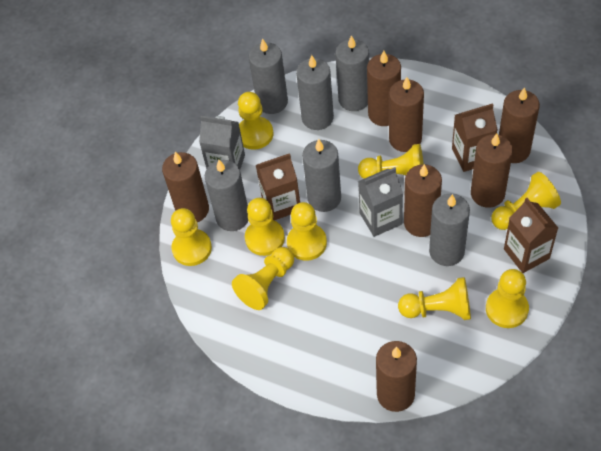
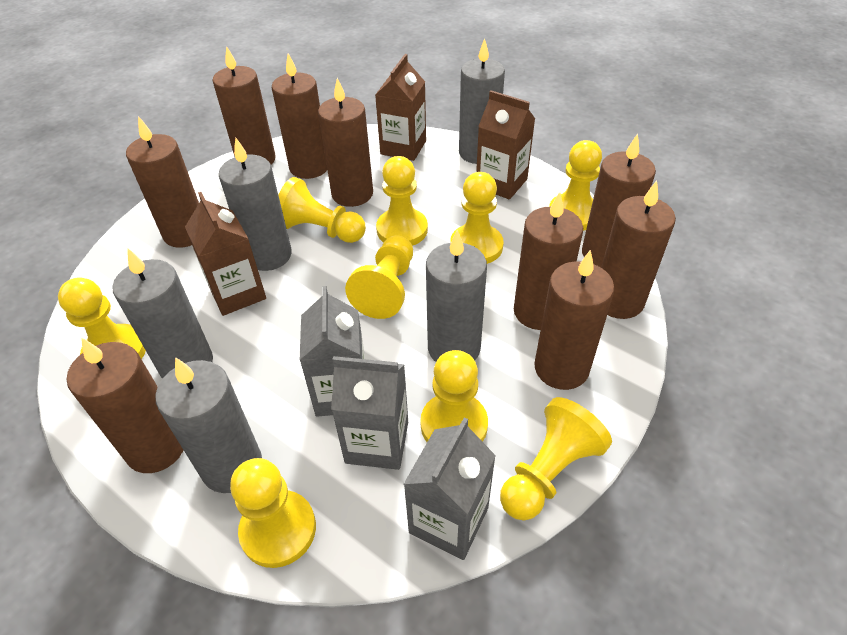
brown candle: [162,152,209,222] [367,51,401,126] [376,341,417,412] [389,77,424,152] [404,164,442,237] [471,133,513,208] [499,87,540,163] = 7 -> [67,337,183,473] [126,116,199,248] [213,46,276,164] [272,53,327,179] [318,78,373,207] [514,192,583,330] [534,250,614,390] [582,134,656,267] [601,180,676,319] = 9
grey candle: [205,160,248,231] [249,38,288,114] [296,55,334,130] [302,139,341,212] [335,35,369,111] [429,194,470,266] = 6 -> [112,248,213,379] [155,357,262,493] [219,138,292,271] [426,230,487,362] [459,38,505,164] = 5
grey carton: [199,116,245,169] [358,167,403,237] = 2 -> [300,286,365,417] [331,356,408,470] [404,417,496,560] = 3

